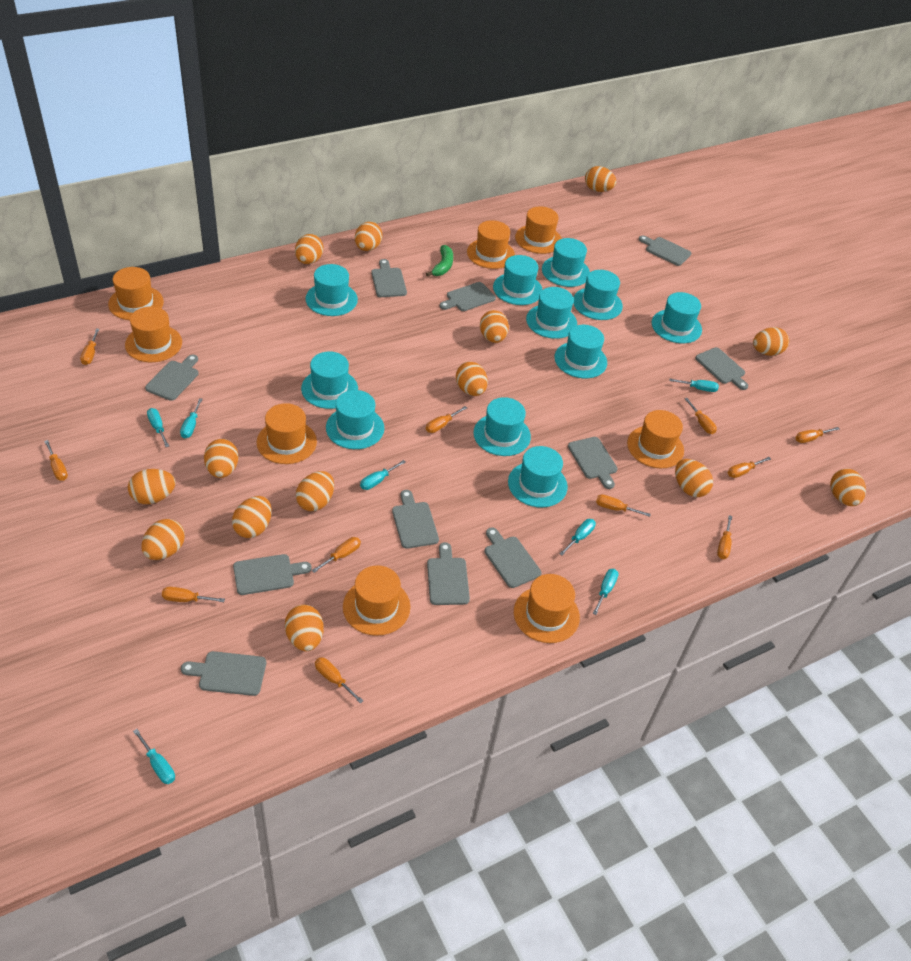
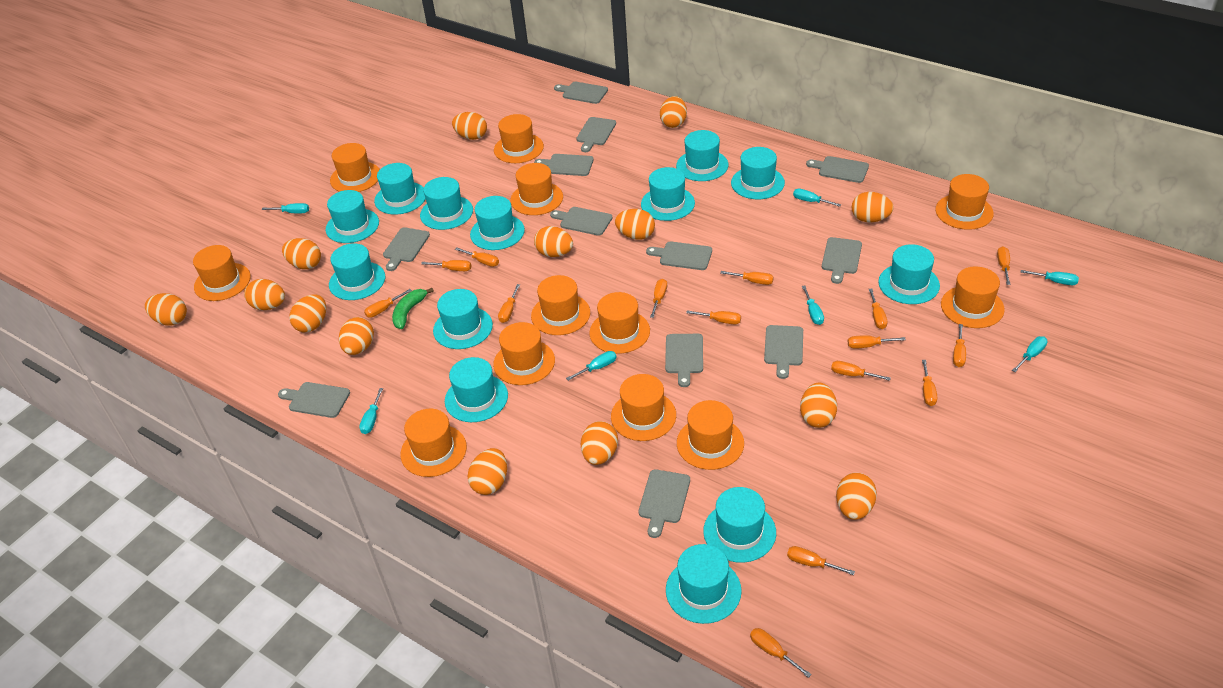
grey cutting board: [145,355,199,401] [181,651,266,696] [233,554,311,595] [371,259,407,297] [392,490,439,549] [427,542,470,605] [440,282,496,311] [485,527,541,588] [568,437,618,489] [639,235,692,266] [696,347,748,390] = 11 -> [278,382,350,418] [383,227,430,271] [534,154,594,176] [550,207,612,236] [554,82,608,104] [576,117,616,152] [639,469,690,538] [646,241,712,270] [665,334,703,387] [764,325,803,379] [806,156,869,183] [822,237,862,284] = 12
orange hat: [108,267,164,320] [125,307,182,362] [256,403,317,464] [343,566,410,636] [467,220,515,269] [514,574,580,643] [515,206,562,254] [627,410,684,468] = 8 -> [193,245,251,301] [330,143,380,192] [400,409,467,477] [493,322,555,385] [494,114,544,163] [510,163,563,215] [531,275,590,335] [589,292,650,354] [611,374,676,441] [677,400,744,470] [935,174,994,230] [941,266,1005,328] = 12
orange screwdriver: [44,440,68,481] [80,328,99,365] [162,587,225,602] [312,537,361,573] [315,657,363,704] [426,406,467,433] [596,494,651,517] [685,398,717,434] [717,515,732,559] [728,457,771,478] [795,427,840,443] = 11 -> [364,289,412,318] [421,260,471,271] [455,248,499,267] [498,284,520,323] [650,279,667,318] [686,310,741,324] [720,271,774,285] [750,628,812,678] [787,546,855,575] [831,361,891,381] [848,335,906,349] [869,289,887,329] [922,360,937,406] [953,324,966,367] [997,246,1011,285] = 15
turquoise hat: [301,351,358,409] [305,264,358,316] [326,390,384,449] [473,397,531,456] [493,255,543,305] [508,446,568,508] [526,287,577,339] [542,238,590,287] [555,325,607,378] [573,270,623,320] [652,292,702,343] = 11 -> [326,190,379,243] [329,243,385,300] [374,163,426,215] [420,177,473,230] [433,289,493,349] [445,357,508,422] [470,196,525,250] [641,167,695,221] [666,544,742,624] [676,130,728,181] [703,487,776,563] [731,147,785,199] [878,244,940,304] = 13

